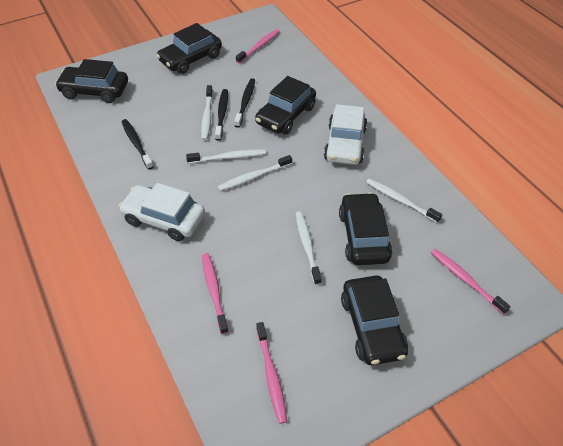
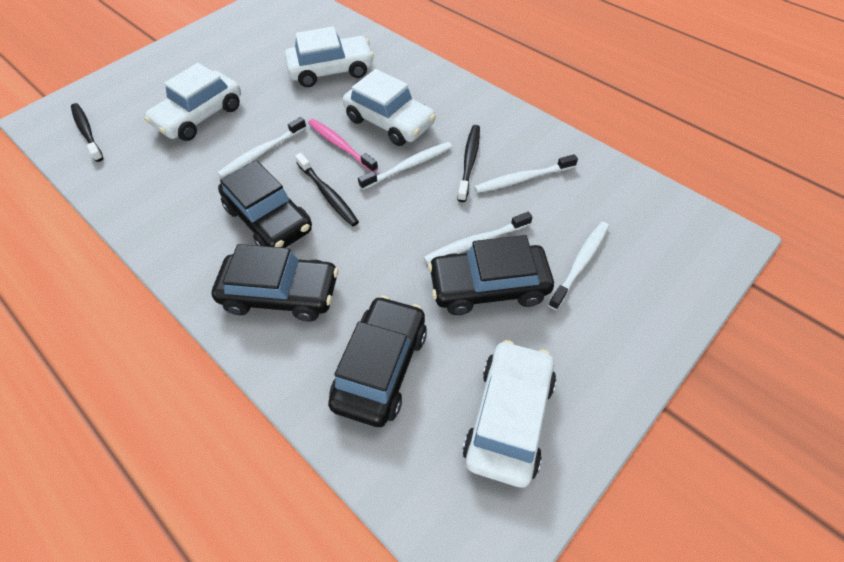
black car: [55,59,128,103] [156,23,222,74] [255,76,316,134] [339,192,392,265] [341,276,408,365] = 5 -> [212,244,339,322] [218,160,312,248] [328,296,427,427] [428,235,554,315] = 4
pink toothbrush: [202,253,228,334] [236,29,280,64] [256,322,287,424] [431,249,511,315] = 4 -> [308,119,378,172] = 1
white car: [118,183,205,241] [324,104,367,165] = 2 -> [144,63,241,141] [285,27,374,87] [343,69,436,146] [463,340,556,487] = 4

